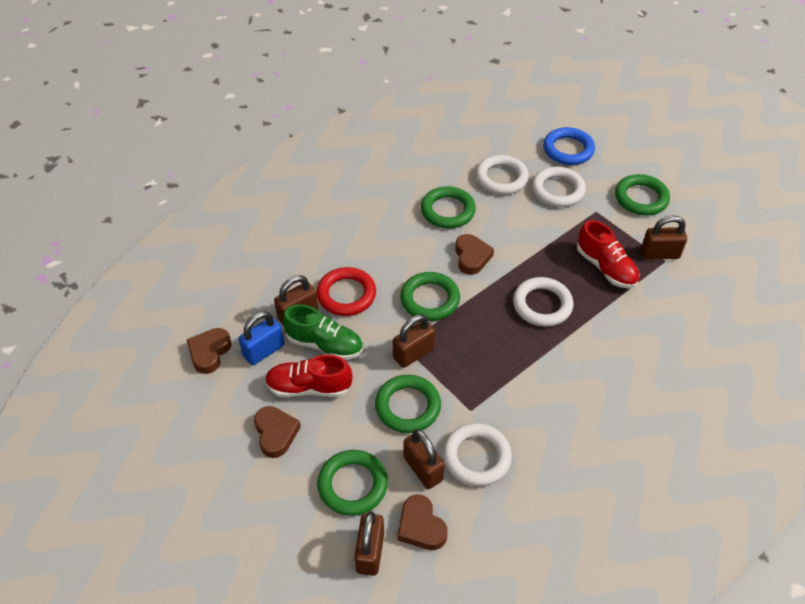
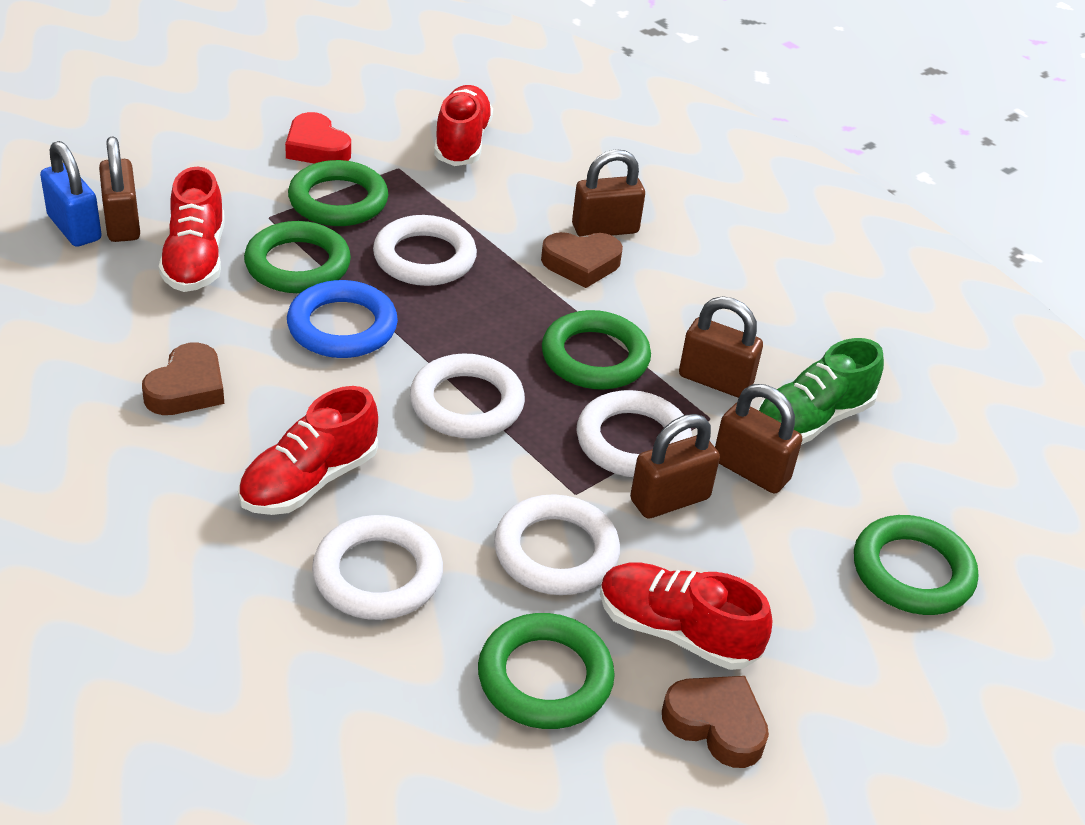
brown heart: [187,328,232,374] [254,406,301,458] [398,495,448,550] [455,234,494,275] = 4 -> [142,342,224,415] [541,232,623,288] [662,676,769,768] = 3
red heart: none = 0 -> [285,112,351,164] = 1
red ring: [317,267,376,316] = 1 -> none = 0
red shoe: [265,355,353,397] [577,220,640,289] = 2 -> [159,167,225,292] [238,386,378,515] [434,85,493,166] [600,562,772,670] = 4
white ring: [443,423,512,486] [476,155,529,195] [513,277,573,327] [532,167,586,207] = 4 -> [312,515,443,620] [373,215,477,286] [410,353,525,438] [494,494,620,595] [577,390,692,477] = 5

